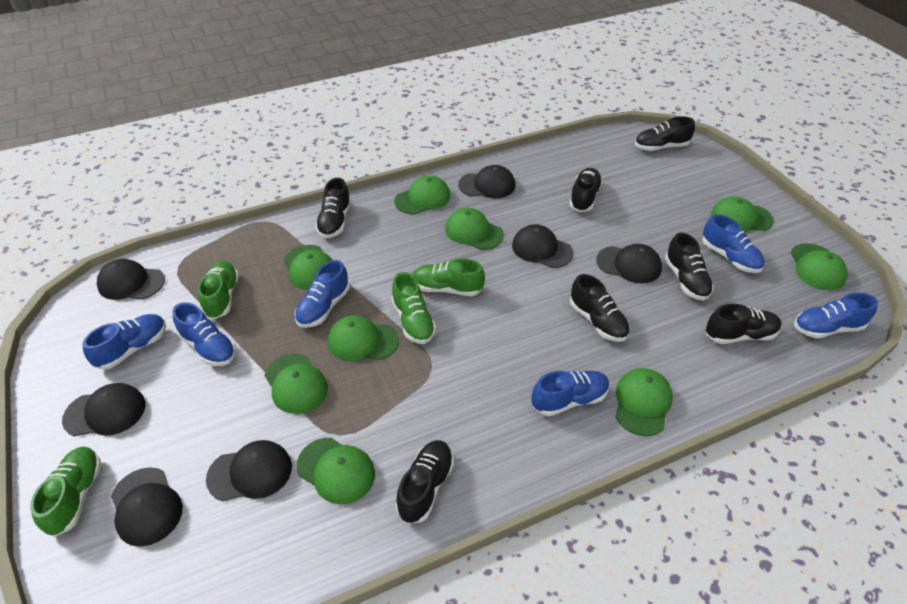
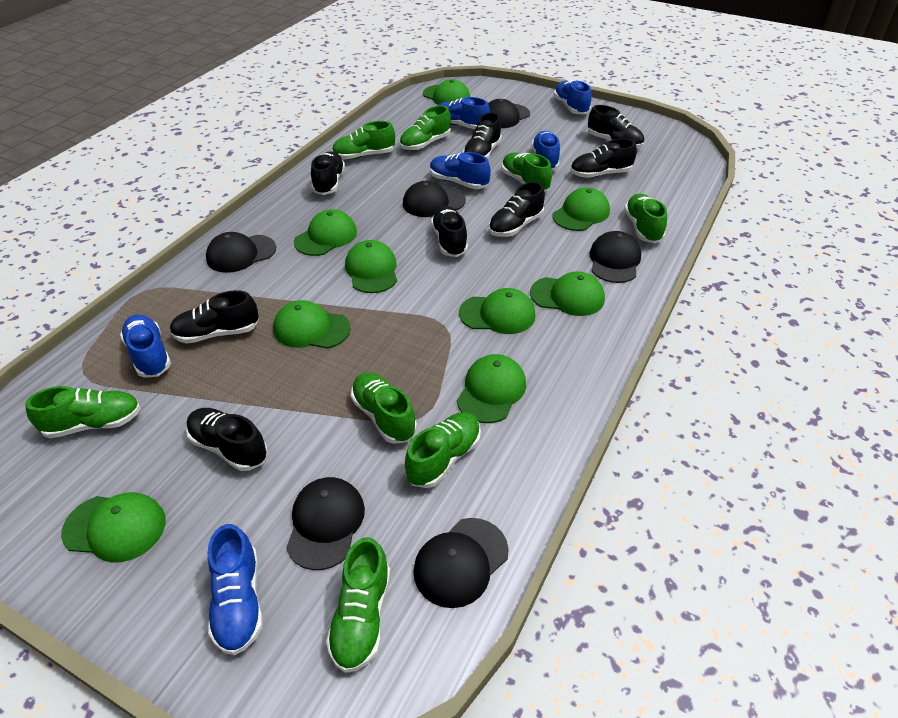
black cap: [62,383,145,436] [97,259,165,300] [111,467,183,547] [206,440,292,501] [458,165,515,198] [512,224,574,268] [596,244,662,284] = 7 -> [206,232,276,273] [286,477,365,570] [403,181,466,217] [413,518,509,608] [488,99,530,128] [589,231,641,283] = 6
black shoe: [315,178,351,238] [396,440,454,524] [569,168,603,212] [570,274,630,342] [635,116,695,151] [665,233,714,301] [706,304,782,344] = 7 -> [170,290,259,344] [186,408,268,471] [311,151,345,195] [431,206,468,257] [463,112,502,159] [489,182,545,237] [570,139,637,178] [588,105,644,148] = 8
green shoe: [30,446,102,537] [198,261,239,319] [391,272,436,344] [412,258,485,296] = 4 -> [25,386,141,438] [326,537,390,673] [332,121,395,160] [351,372,417,444] [399,105,451,151] [405,412,481,488] [502,152,552,192] [624,194,667,243] = 8

